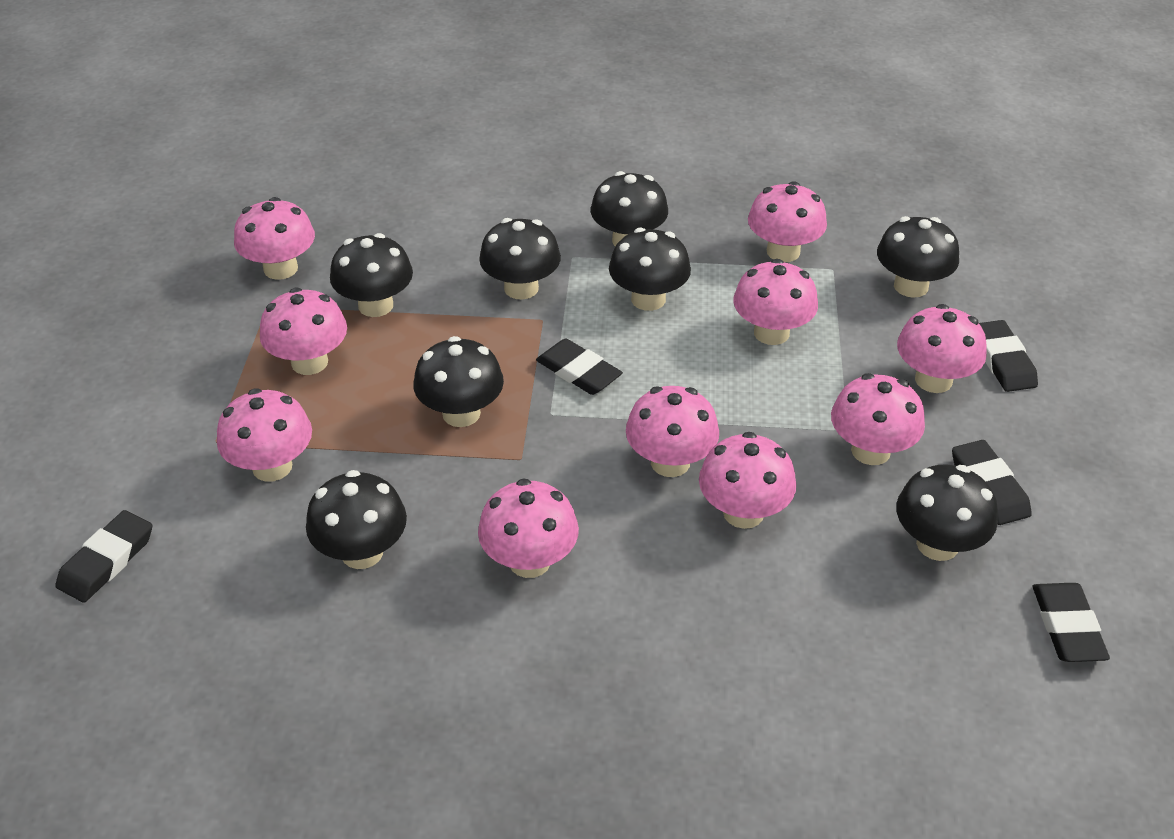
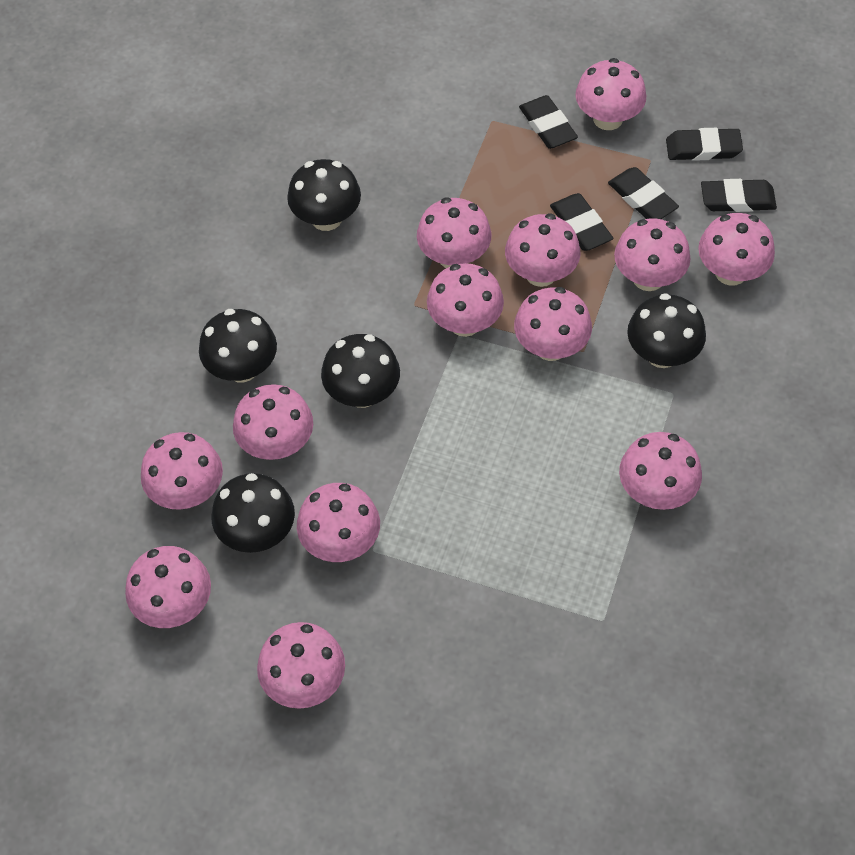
black mushroom: [306,470,407,569] [330,233,413,317] [413,336,504,427] [479,218,561,299] [591,171,668,246] [609,228,691,311] [877,216,959,298] [896,464,998,561] = 8 -> [199,309,277,382] [211,473,295,553] [287,159,361,231] [321,334,400,408] [627,293,706,368] = 5
pink mushroom: [217,388,312,482] [234,197,315,280] [260,288,347,375] [478,479,579,578] [626,386,719,477] [699,432,796,529] [733,259,818,345] [748,181,827,262] [831,373,925,465] [897,304,987,393] = 10 -> [125,546,211,628] [141,432,223,510] [233,384,313,460] [257,622,345,709] [297,483,380,562] [417,197,491,268] [427,263,504,337] [505,214,581,287] [514,287,592,361] [575,58,646,130] [614,218,691,291] [619,432,702,510] [698,213,775,285] = 13

